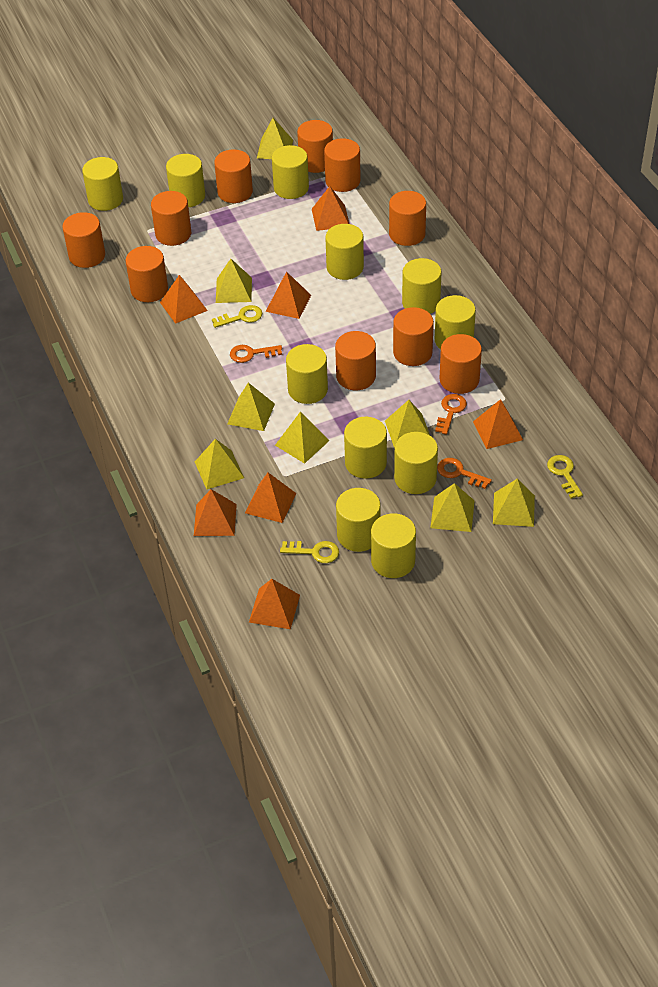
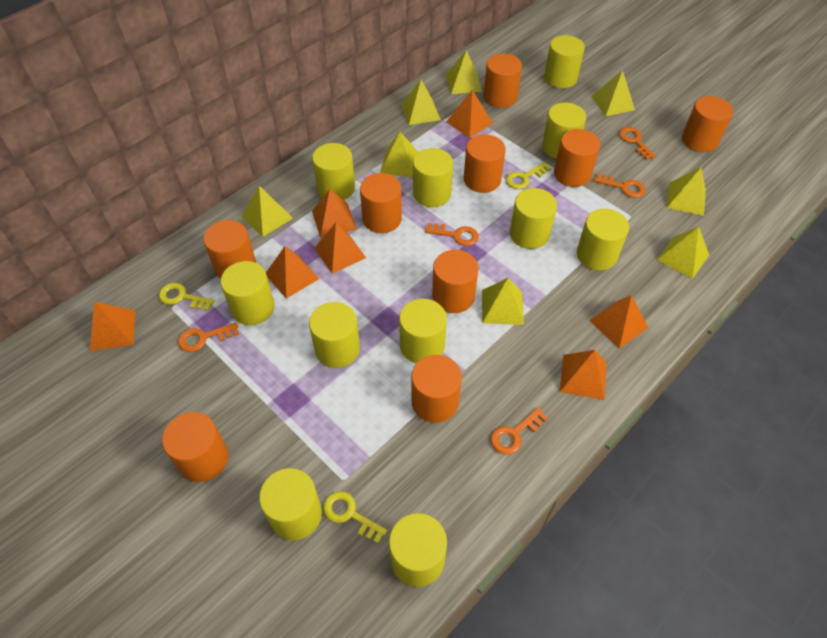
orange cylinder: [62,212,105,268] [126,246,168,302] [151,191,191,246] [214,149,253,203] [297,120,333,173] [324,138,361,192] [335,331,376,390] [389,191,426,246] [393,307,434,366] [440,334,482,394] = 10 -> [162,412,228,482] [203,220,256,279] [360,173,402,233] [411,355,462,423] [432,250,479,313] [464,134,506,193] [484,54,522,108] [554,129,600,187] [682,96,733,152] = 9
orange key: [230,345,282,363] [435,394,467,435] [437,458,492,489] = 3 -> [178,323,239,352] [425,223,479,246] [491,408,548,455] [594,173,645,198] [619,127,656,160] = 5

